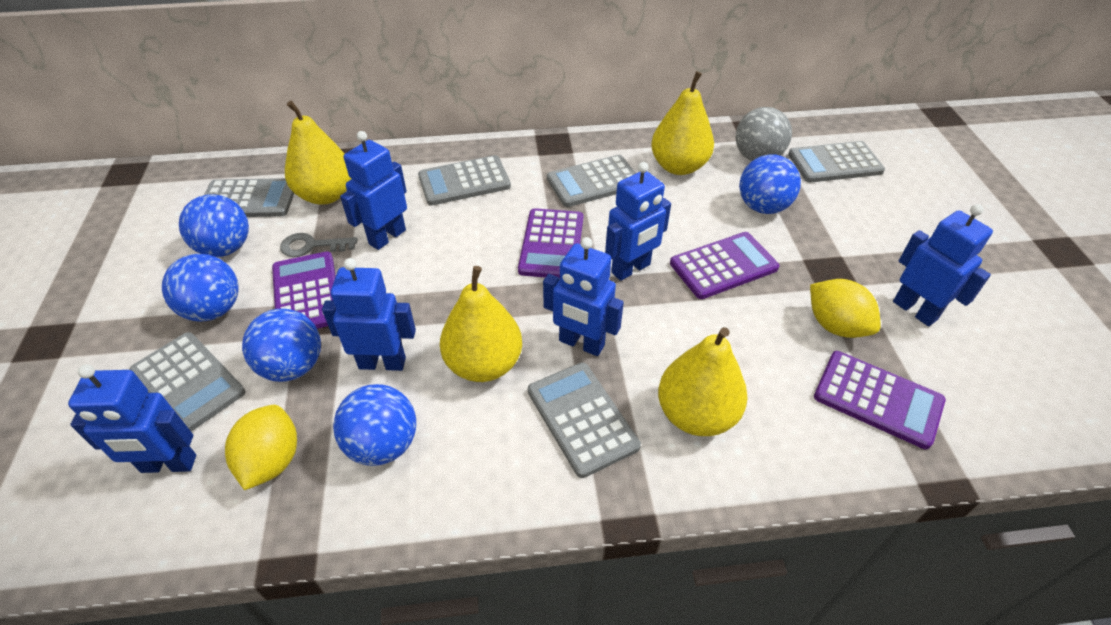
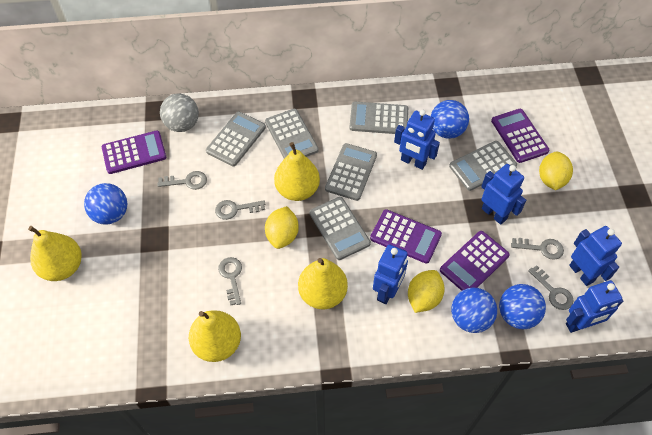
blue ball: [162,254,239,322] [179,194,249,257] [242,309,321,382] [333,384,416,466] [739,155,801,214] = 5 -> [84,183,127,225] [431,100,469,139] [451,288,497,333] [499,284,546,329] = 4
blue robot: [68,364,196,473] [322,258,416,371] [340,131,407,250] [543,237,624,356] [605,162,671,281] [893,204,993,326] = 6 -> [373,244,408,304] [394,110,440,170] [481,164,527,225] [566,280,623,333] [569,226,622,286] = 5
grey key: [280,233,357,257] = 1 -> [157,171,207,190] [215,200,265,220] [218,257,242,305] [511,238,564,260] [528,265,573,310] = 5
yellow lemon: [225,405,297,490] [810,279,881,338] = 2 -> [265,206,299,249] [408,270,445,313] [539,152,573,190] = 3

